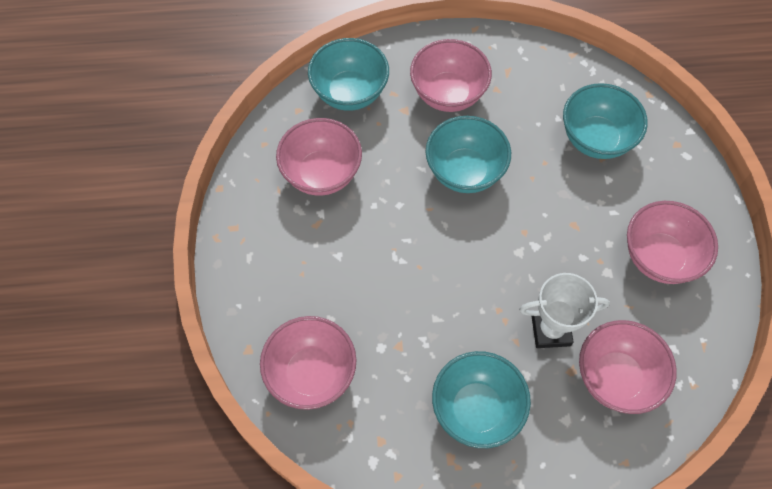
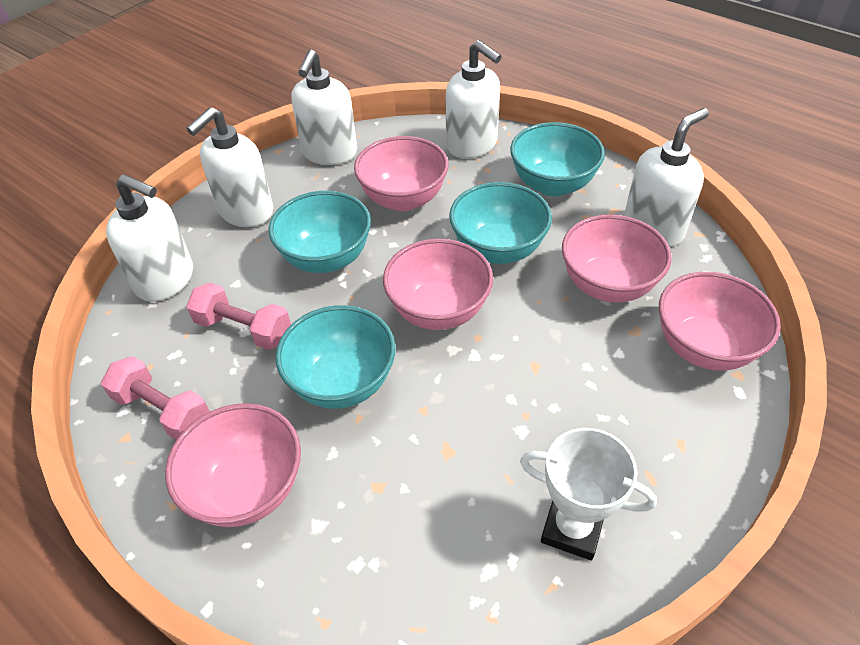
pink dumbbell: none = 0 -> [101,356,209,440] [186,282,291,350] = 2
white soap dispenser: none = 0 -> [106,174,193,302] [186,107,274,227] [291,50,357,165] [445,40,502,158] [624,108,709,247] = 5

